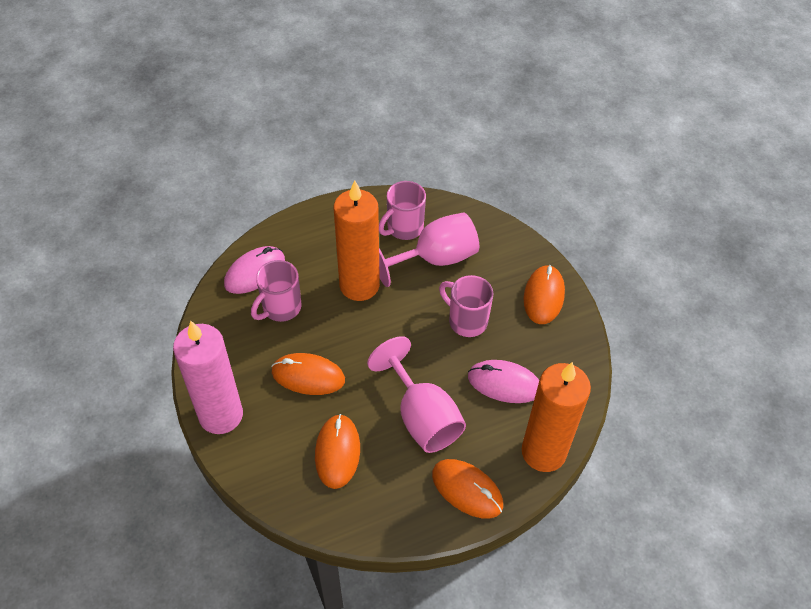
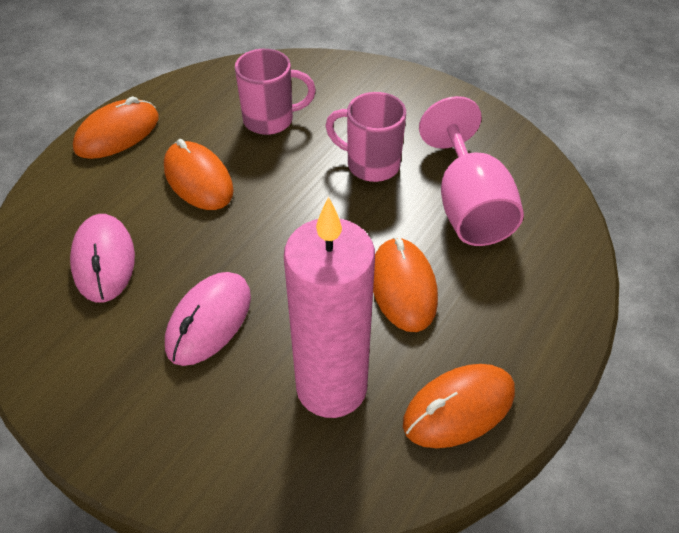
orange candle: [334,180,380,301] [522,362,591,472] = 2 -> none = 0
pink goblet: [367,336,466,453] [379,212,479,287] = 2 -> [419,96,524,246] = 1
pink mug: [251,260,301,322] [379,181,426,240] [439,275,493,337] = 3 -> [235,49,316,135] [325,92,406,182] = 2

